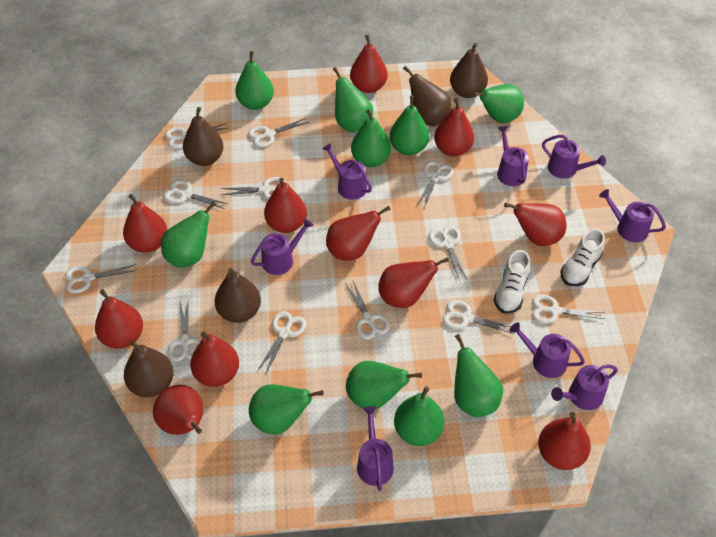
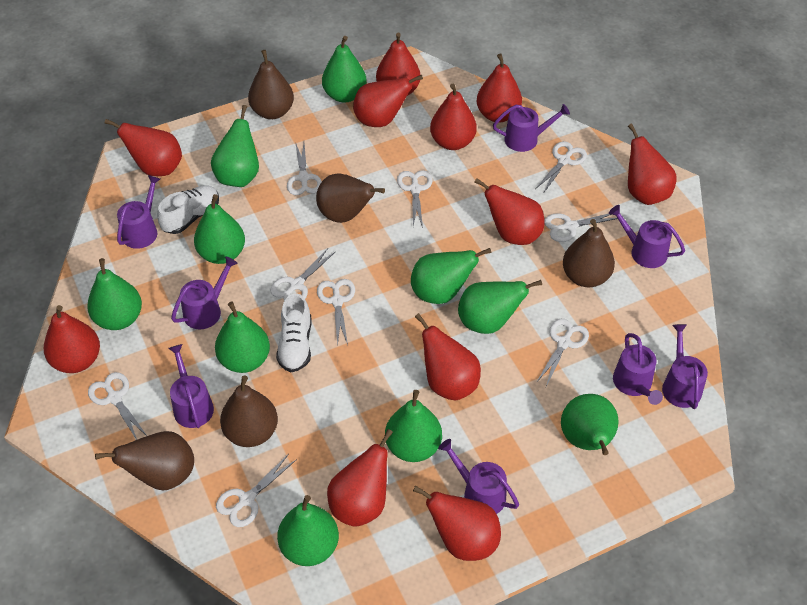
white scissors: [65,264,137,293] [164,180,228,209] [165,123,227,149] [167,298,200,362] [221,177,286,199] [248,118,309,147] [257,311,306,373] [345,281,390,339] [417,160,453,208] [429,225,467,279] [442,300,514,334] [532,295,605,323] = 12 -> [88,372,147,440] [216,454,297,527] [270,248,336,301] [287,142,322,195] [317,279,355,345] [397,170,433,228] [535,141,587,192] [536,319,589,386] [544,213,618,242] = 9

